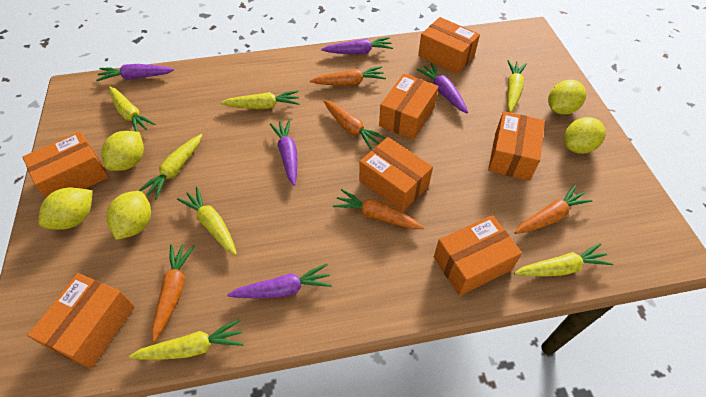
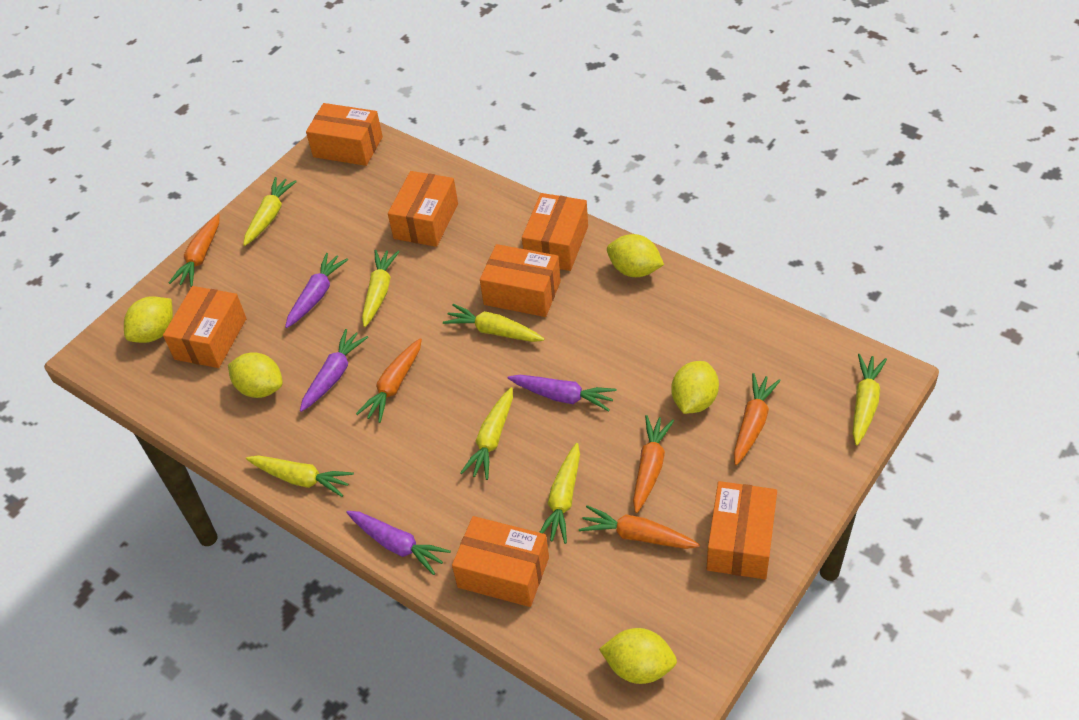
purple carrot: [96,64,174,81] [227,263,332,298] [270,120,298,186] [321,37,393,54] [416,63,468,114] = 5 -> [285,253,348,328] [300,329,368,412] [346,511,451,575] [508,375,616,411] = 4

